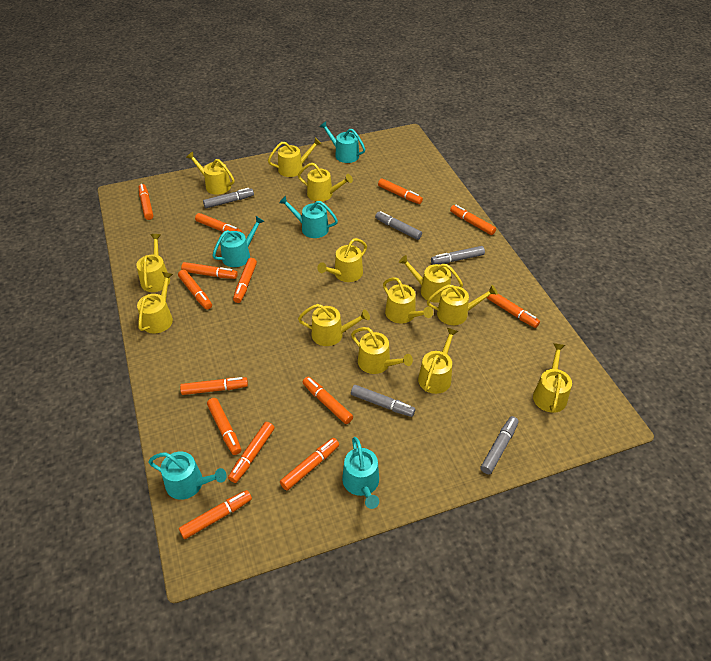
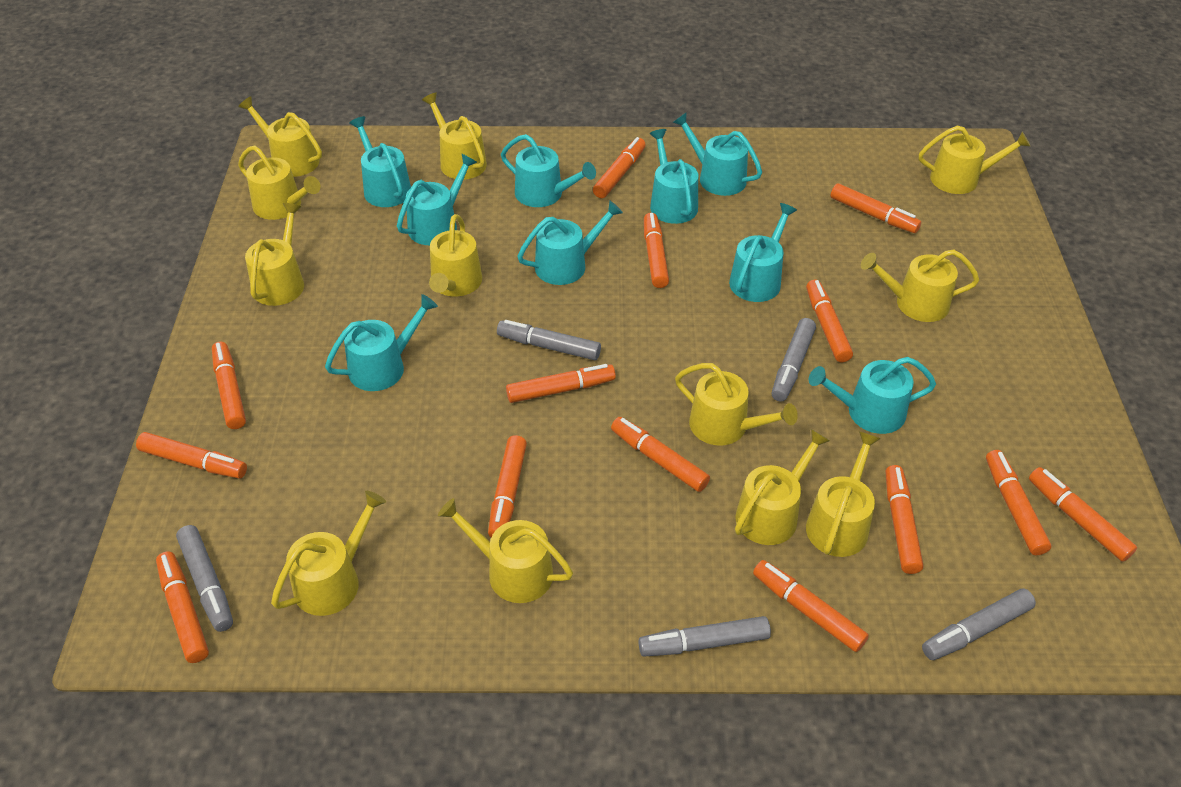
turquoise watering can: [148,451,227,500] [212,216,265,267] [279,196,338,238] [320,121,365,163] [342,437,379,509] = 5 -> [325,294,438,391] [349,116,411,207] [397,154,477,245] [501,134,596,207] [517,200,623,285] [650,129,698,224] [673,112,762,196] [729,203,797,302] [809,357,936,434] = 9
yellow watering can: [136,234,170,292] [137,272,173,334] [186,152,235,195] [268,138,321,177] [298,163,353,201] [298,304,370,346] [318,238,367,282] [351,327,413,374] [383,277,433,324] [399,255,463,303] [418,328,458,394] [427,284,498,325] [533,343,572,413] = 13 -> [238,96,322,177] [238,146,320,220] [245,203,304,306] [271,491,386,616] [422,93,487,180] [429,214,482,296] [438,498,573,603] [675,363,798,445] [735,429,830,545] [806,431,881,557] [861,249,979,322] [919,126,1031,194] = 12

